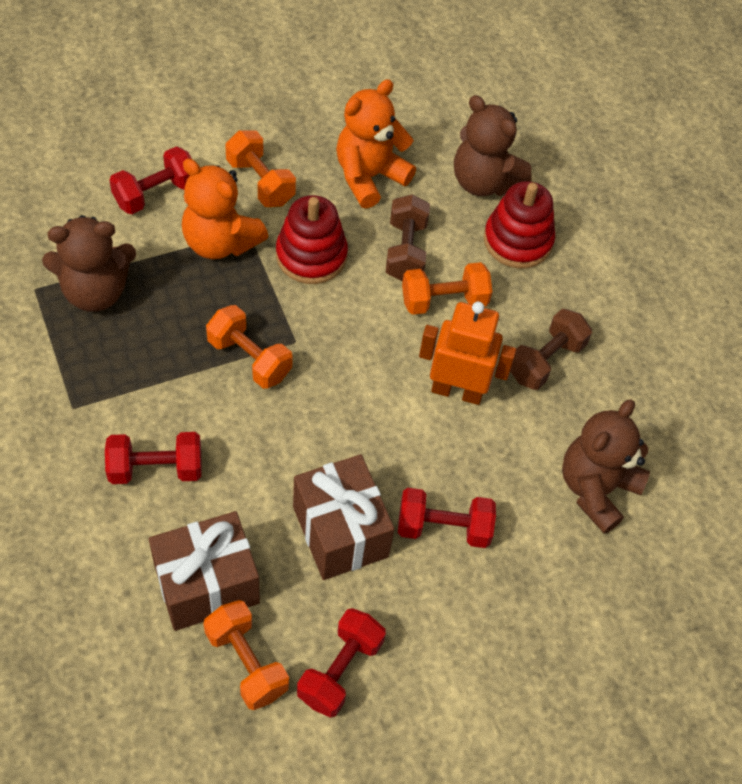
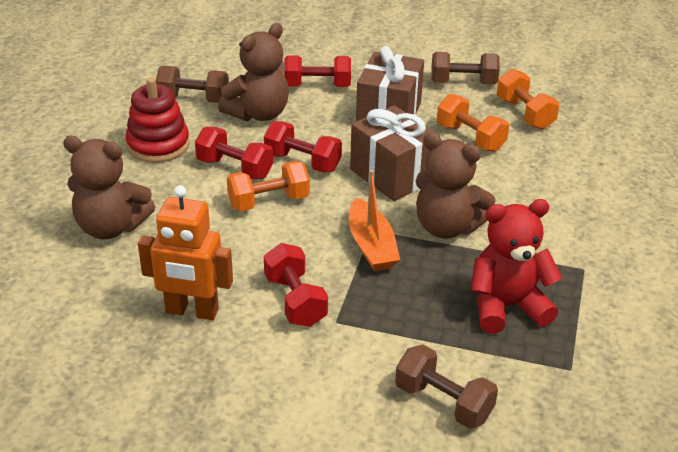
brown dumbbell: [386,194,430,281] [510,309,592,390] = 2 -> [156,66,229,103] [395,344,498,429] [431,52,500,84] = 3
orange boat: none = 0 -> [349,170,400,271] = 1
orange dumbbell: [204,600,289,710] [206,305,293,389] [225,130,296,207] [402,262,492,315] = 4 -> [227,161,310,211] [437,94,509,152] [497,69,560,130] = 3
orange teddy bear: [182,158,269,259] [336,79,416,209] = 2 -> none = 0
red stacking toy: [276,195,348,284] [484,181,555,269] = 2 -> [125,77,190,163] = 1
red teddy bear: none = 0 -> [471,199,562,334] = 1

